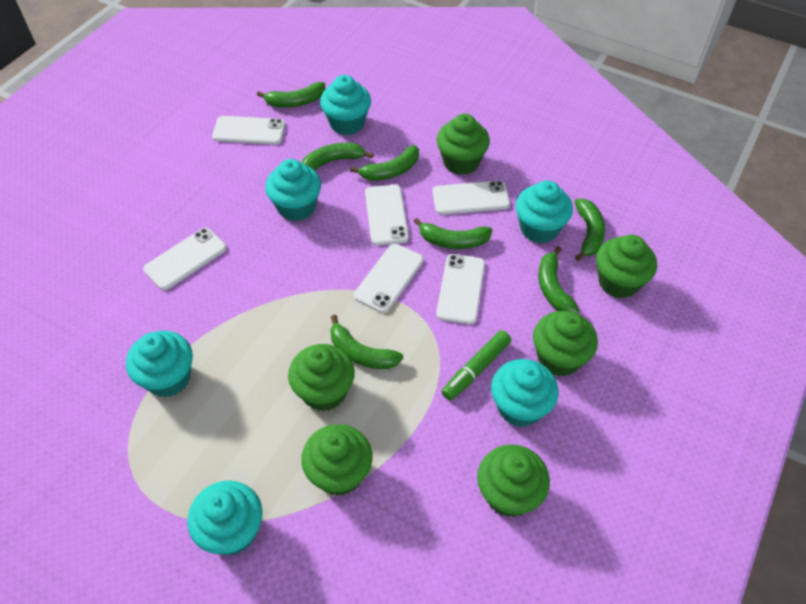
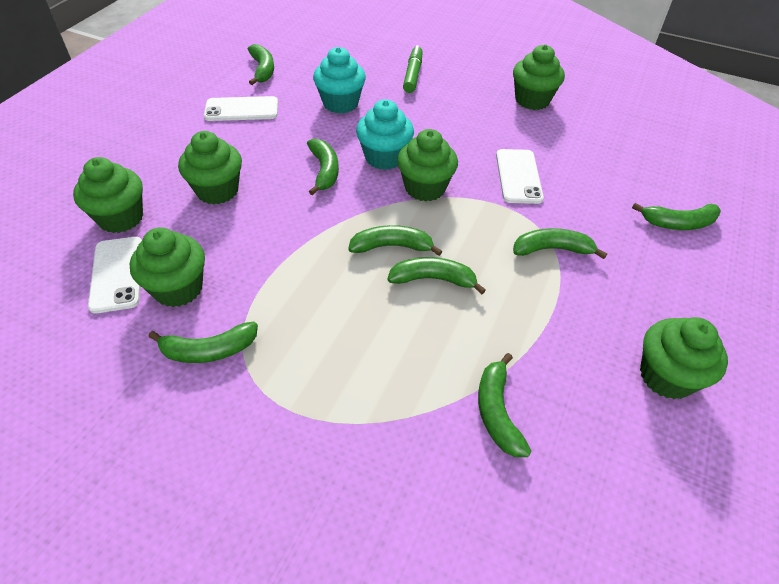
green banana: [257,82,325,108] [302,143,374,170] [330,315,403,369] [350,145,419,181] [413,218,492,249] [538,246,580,314] [575,199,605,261] = 7 -> [149,321,258,363] [247,44,274,85] [307,138,339,195] [348,225,443,256] [387,257,486,294] [478,353,532,457] [513,228,607,259] [632,203,721,230] = 8
turquoise cupcake: [126,331,193,398] [187,481,263,555] [265,159,321,221] [320,75,371,135] [491,359,559,427] [516,180,573,243] = 6 -> [313,47,366,114] [356,99,414,170] = 2
white phone: [143,228,227,290] [212,116,285,145] [354,244,424,313] [365,185,409,245] [432,181,510,215] [436,254,485,324] = 6 -> [88,237,142,313] [204,96,278,121] [496,149,544,204] = 3

